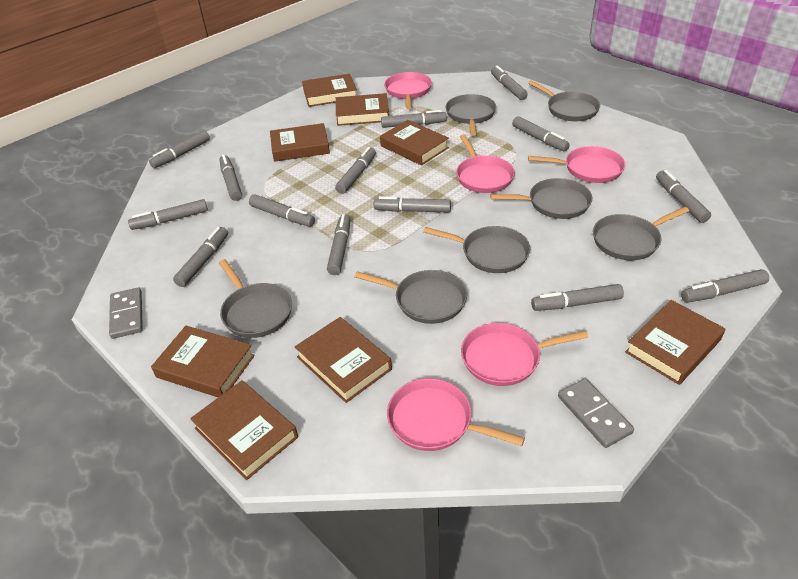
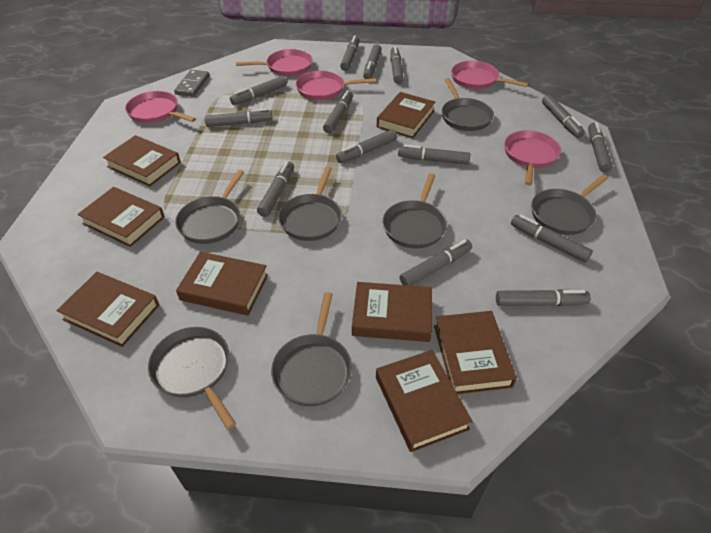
grey domino: [109,287,143,339] [558,379,634,448] = 2 -> [174,70,210,97] = 1

